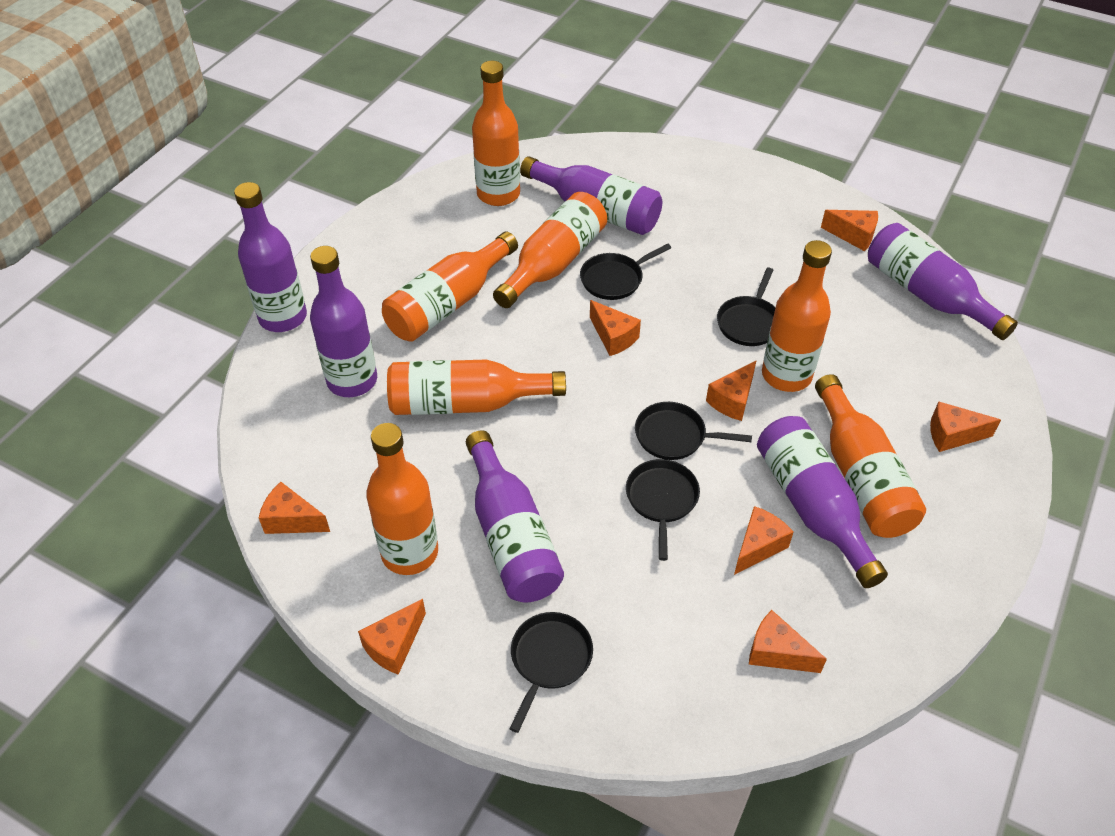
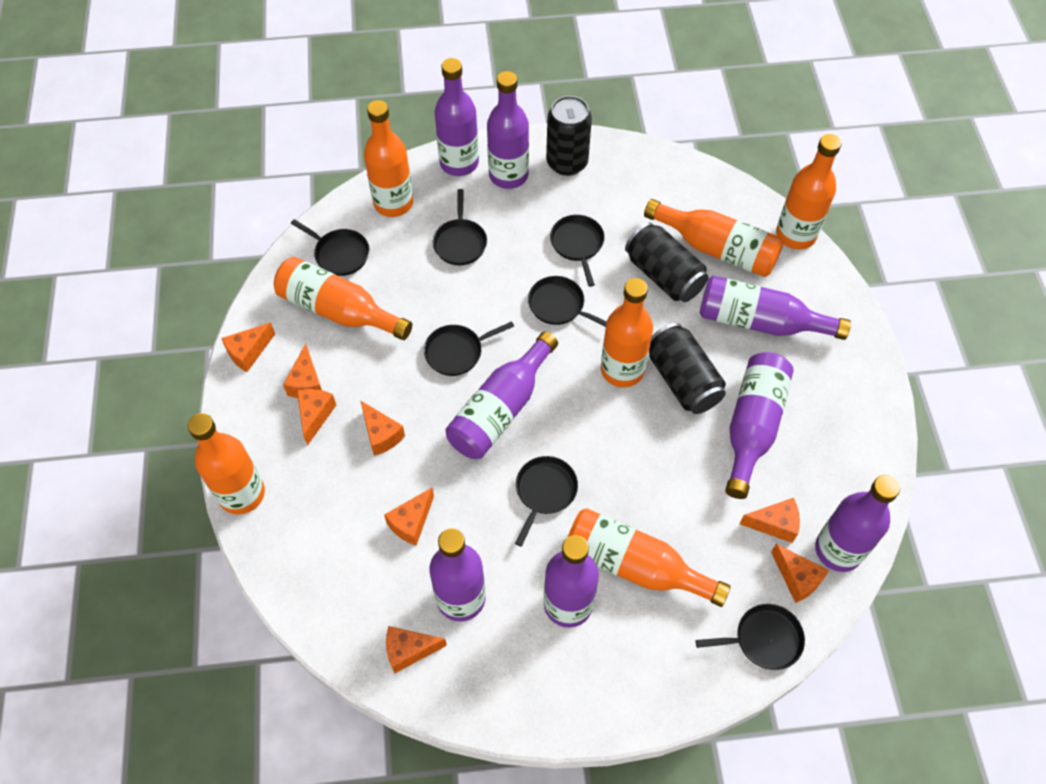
black can: none = 0 -> [546,96,592,176] [625,222,708,302] [649,323,726,414] = 3
black pan: [509,612,593,733] [580,243,671,300] [626,459,700,561] [635,402,752,460] [717,268,776,346] = 5 -> [291,219,369,276] [424,321,514,376] [433,189,487,265] [515,456,578,547] [528,276,607,327] [550,215,605,287] [696,604,805,670] = 7
purple bottle: [234,182,307,332] [310,246,377,397] [466,430,564,603] [520,156,662,235] [757,416,888,588] [868,223,1018,340] = 6 -> [429,528,486,621] [434,58,479,176] [445,331,558,459] [487,71,529,189] [544,535,599,628] [700,276,851,340] [725,352,794,499] [815,475,900,572] = 8

